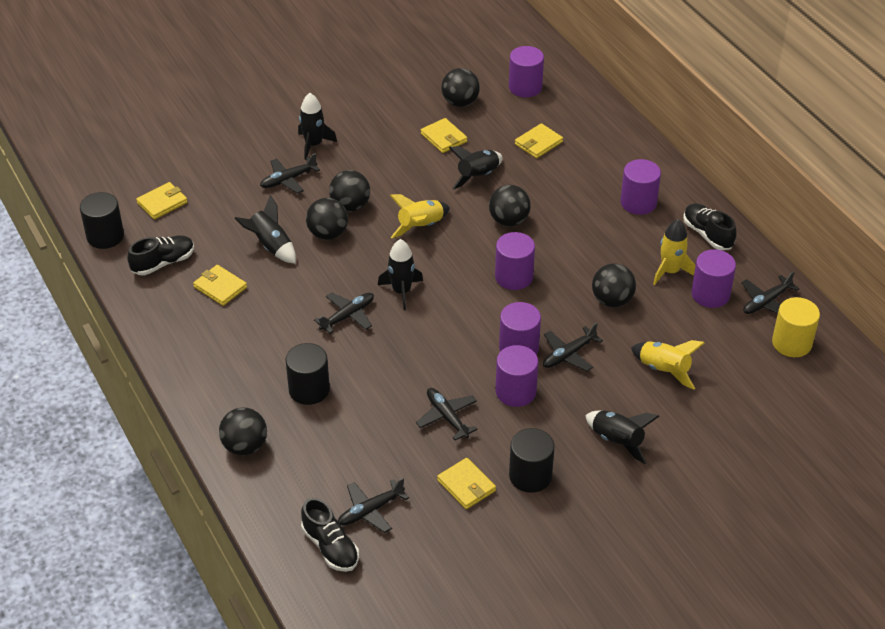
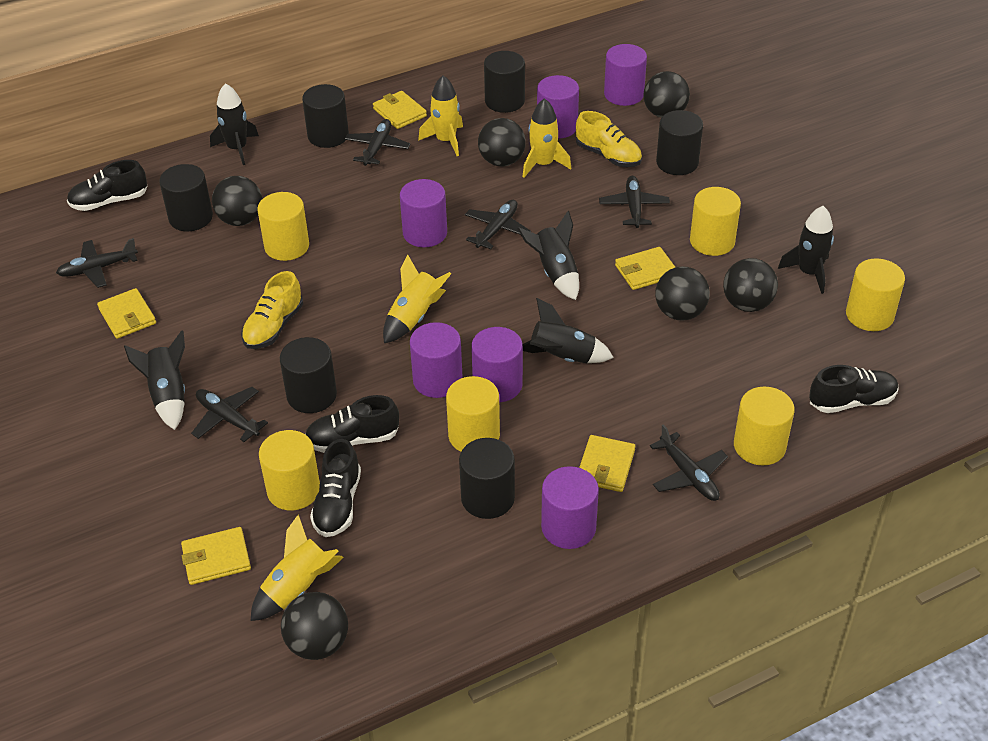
black cylinder: [80,192,124,249] [285,343,330,405] [509,428,555,493] = 3 -> [159,164,213,231] [280,337,337,413] [302,84,349,148] [459,438,515,519] [484,51,525,113] [656,110,703,175] = 6
black shoe: [127,235,194,275] [301,498,359,572] [683,203,737,250] = 3 -> [67,160,147,211] [305,395,399,453] [310,439,361,537] [809,365,898,413] = 4
yellow cylinder: [772,297,820,357] = 1 -> [257,192,309,261] [259,430,320,510] [446,376,500,452] [690,187,741,256] [734,387,795,466] [846,258,905,331] = 6
yellow rocket: [390,194,450,238] [631,340,705,390] [653,219,696,285] = 3 -> [251,514,344,621] [383,255,451,343] [418,75,463,156] [523,98,571,177] = 4
yellow shoe: none = 0 -> [241,271,303,349] [576,111,642,167] = 2

